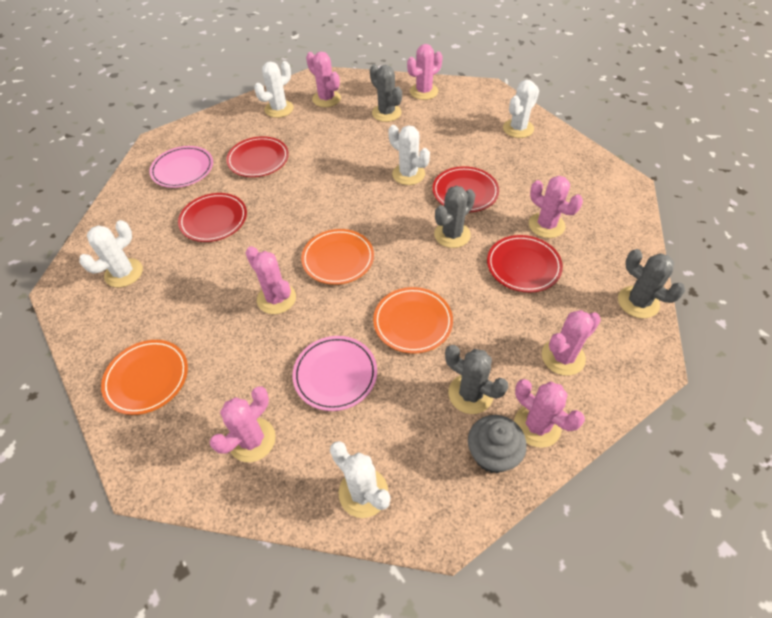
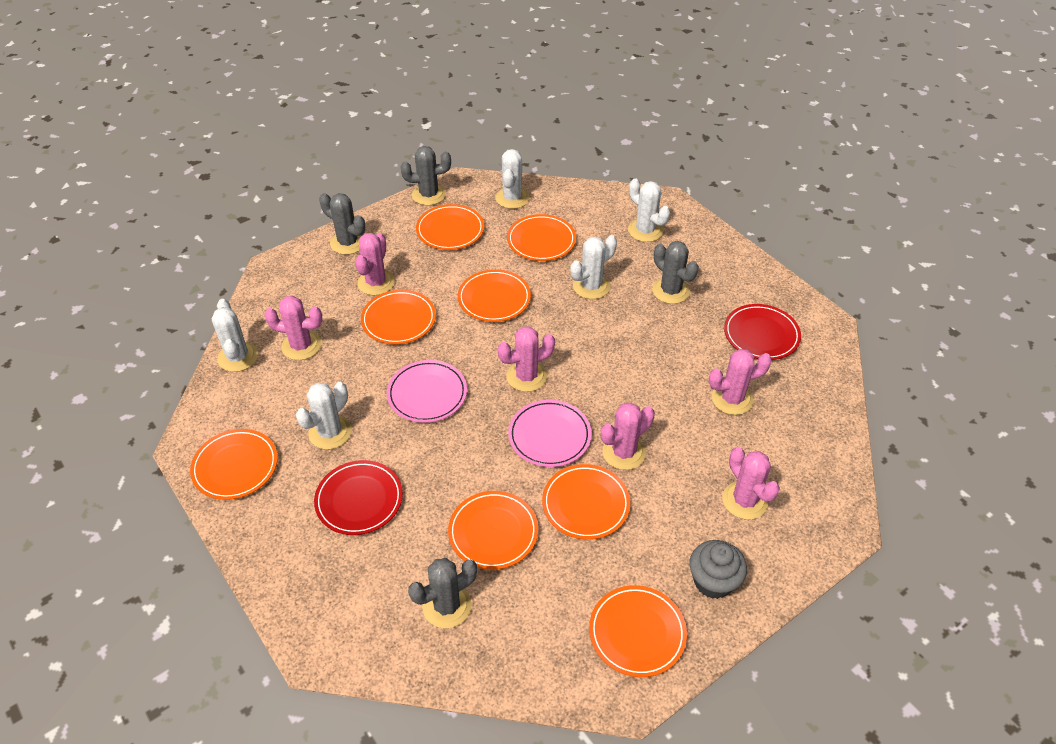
orange plate: [101,340,188,415] [301,229,374,285] [373,287,453,353] = 3 -> [190,429,278,500] [361,290,436,344] [416,204,484,250] [448,491,538,570] [458,269,531,322] [507,214,576,261] [542,464,630,540] [589,585,687,677] = 8
pink cactus: [210,386,276,462] [246,246,296,314] [306,51,341,107] [407,44,443,100] [514,379,585,448] [529,176,583,238] [542,310,601,376] = 7 -> [264,296,323,360] [355,233,395,295] [498,326,555,392] [601,402,655,470] [709,349,772,415] [722,447,780,520] = 6
red plate: [178,193,247,242] [226,136,289,177] [433,166,499,212] [487,235,563,293] = 4 -> [314,460,403,535] [724,304,801,360] = 2

